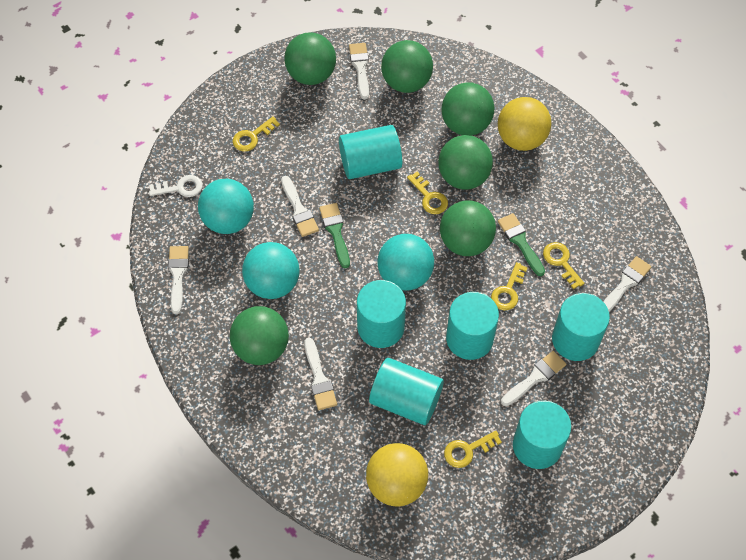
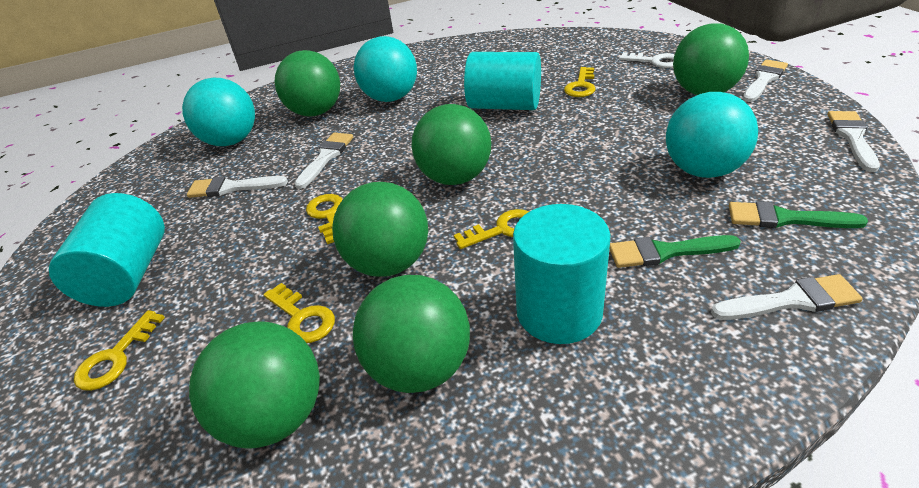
turquoise cylinder: [339,125,402,179] [357,280,406,348] [369,358,444,425] [446,292,499,360] [513,401,571,469] [552,293,610,361] = 6 -> [49,193,165,307] [464,52,541,110] [513,204,611,344] = 3
white brush: [168,246,189,314] [281,176,319,237] [304,338,337,410] [349,43,369,100] [501,351,566,406] [603,256,652,312] = 6 -> [187,176,288,198] [294,133,353,189] [711,274,863,320] [743,59,788,102] [827,111,880,172] = 5
yellow ball: [366,443,428,506] [498,97,551,151] = 2 -> none = 0

